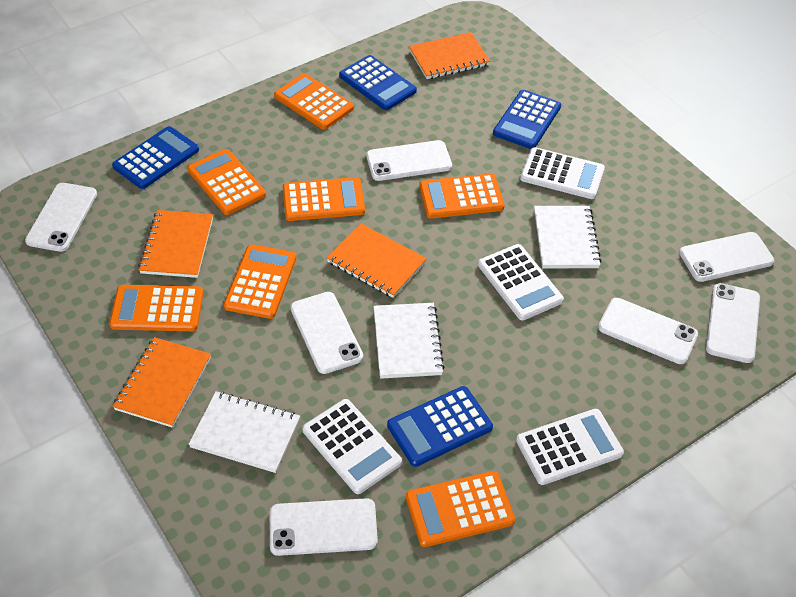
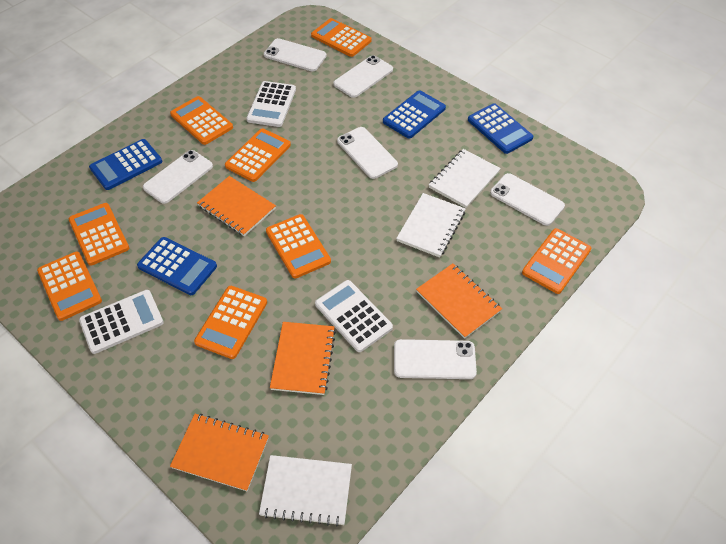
orange calculator: [109,285,203,331] [187,149,266,215] [224,244,296,319] [274,73,354,130] [283,177,365,221] [406,471,515,547] [419,174,504,219] = 7 -> [37,251,102,321] [69,203,129,266] [170,96,233,145] [194,286,267,359] [225,128,291,182] [266,214,331,279] [311,18,371,57] [522,228,591,294] = 8
white calculator: [302,399,402,494] [478,244,564,320] [516,409,624,485] [520,147,605,199] = 4 -> [79,290,164,354] [246,81,296,127] [315,280,393,352] = 3
white phone: [25,183,97,252] [270,498,378,556] [290,292,363,374] [366,140,452,181] [598,298,698,364] [679,232,774,282] [706,283,760,363] = 7 -> [143,150,213,204] [264,38,326,71] [333,55,393,98] [337,127,398,179] [394,339,477,379] [490,173,565,226] = 6

